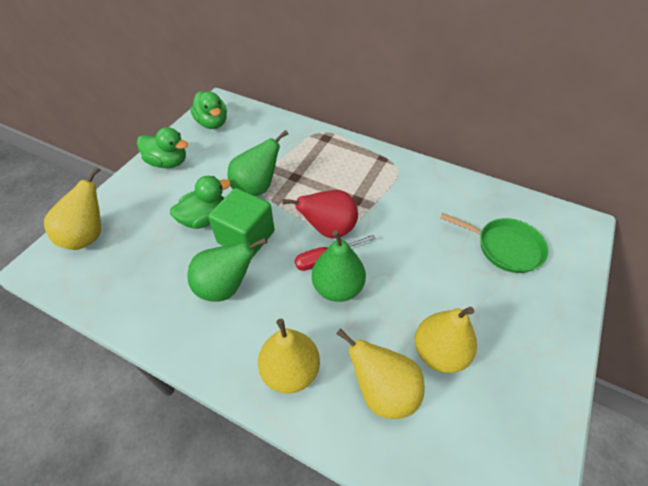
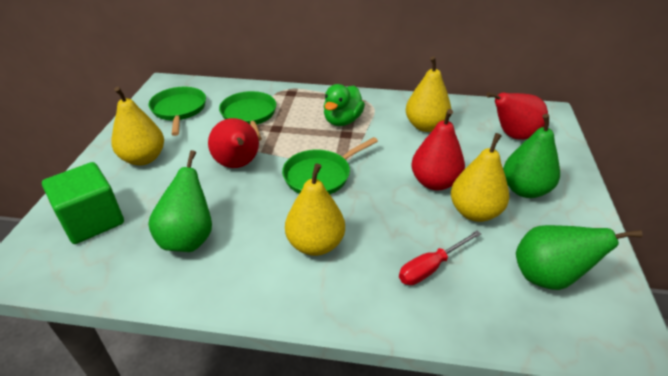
green duck: [137,127,188,168] [170,176,231,229] [190,91,227,129] = 3 -> [324,84,365,126] = 1
green pan: [440,213,548,273] = 1 -> [149,87,206,136] [219,91,276,141] [282,137,378,194] = 3
red pear: [282,190,358,238] = 1 -> [208,118,259,168] [411,109,465,190] [486,92,548,140] = 3

